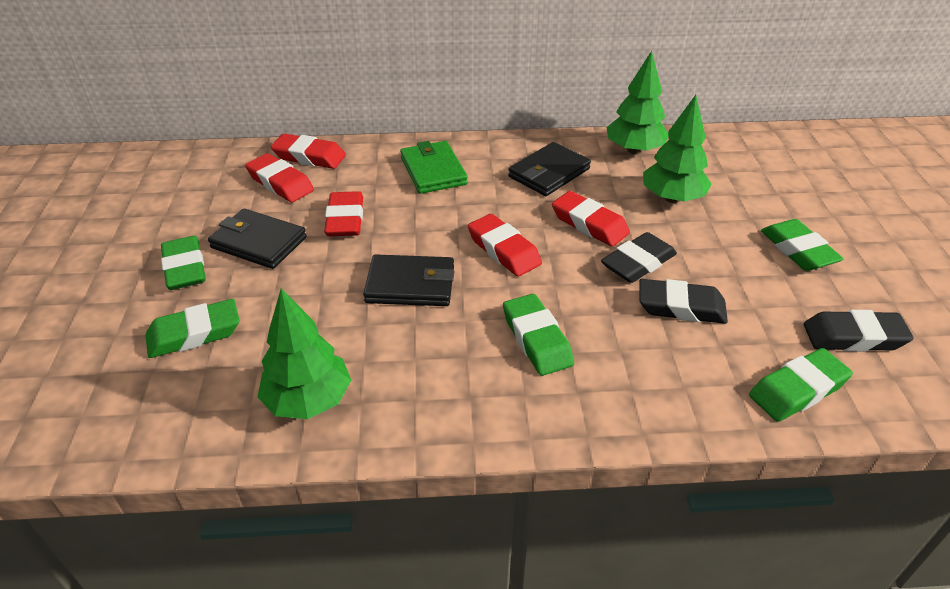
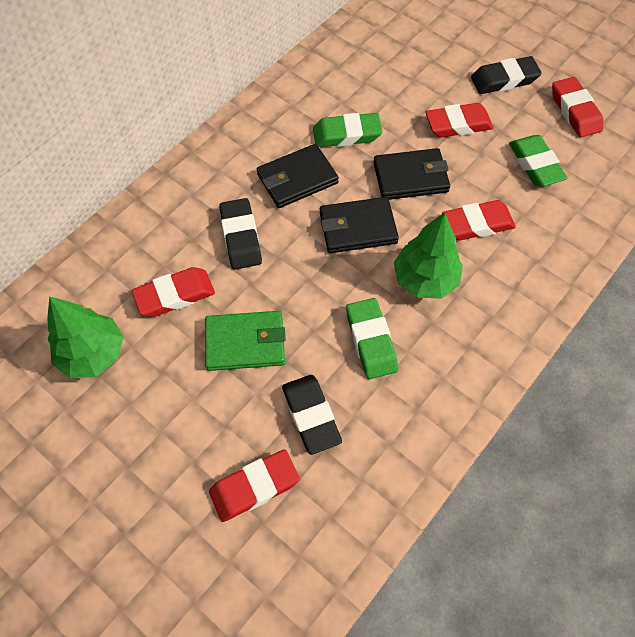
green eraser: [145,299,240,358] [161,236,206,290] [503,294,574,376] [749,348,853,422] [761,219,844,271] = 5 -> [313,113,383,147] [346,298,398,379] [509,135,568,186] = 3
green tree: [258,288,351,419] [607,51,668,154] [643,95,711,203] = 3 -> [47,296,123,378] [394,212,463,299] = 2

